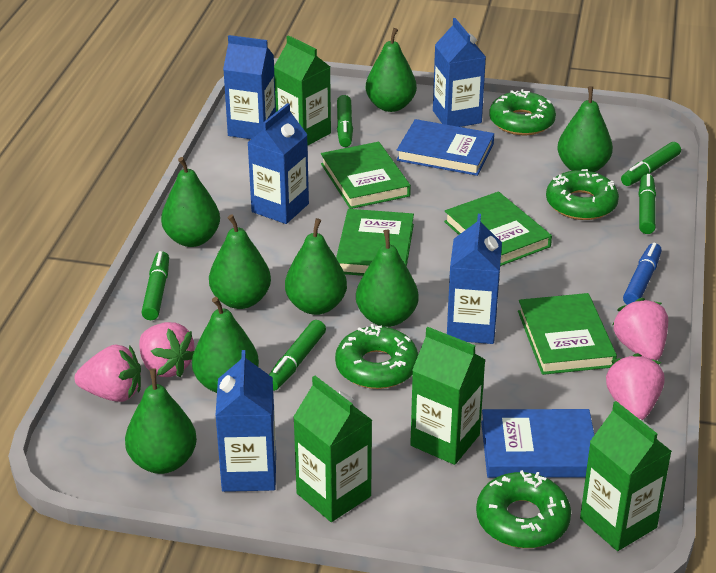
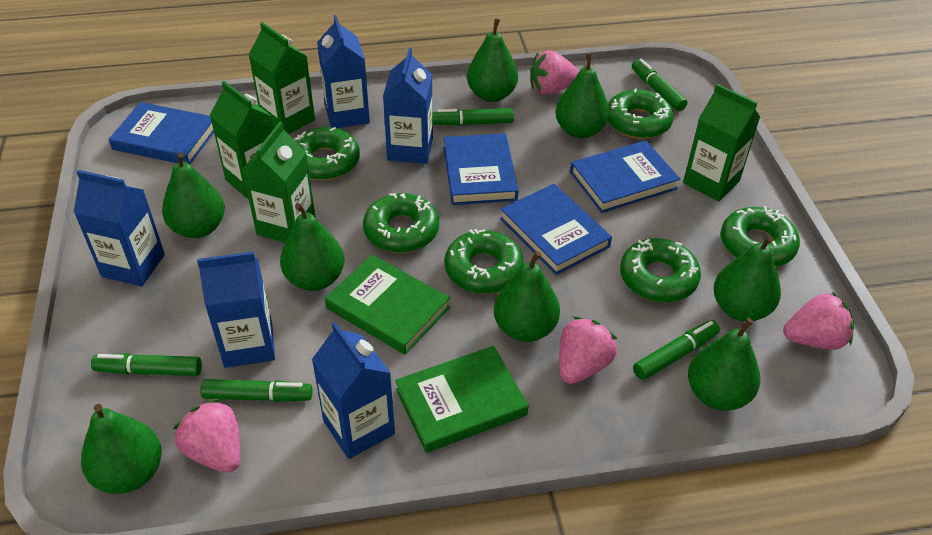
blue book: [396,119,494,176] [481,409,594,478] = 2 -> [109,102,214,164] [444,133,519,205] [500,184,612,275] [570,140,680,213] = 4
blue marker: [623,243,662,305] = 1 -> none = 0
green book: [321,142,411,209] [336,209,414,276] [444,191,552,266] [518,293,617,375] = 4 -> [325,254,450,355] [395,346,529,453] = 2
green donut: [335,324,418,389] [476,470,571,548] [489,89,556,135] [546,169,619,220] = 4 -> [294,127,360,180] [363,193,439,253] [444,229,524,294] [608,88,674,139] [620,238,701,303] [721,206,800,266] = 6

